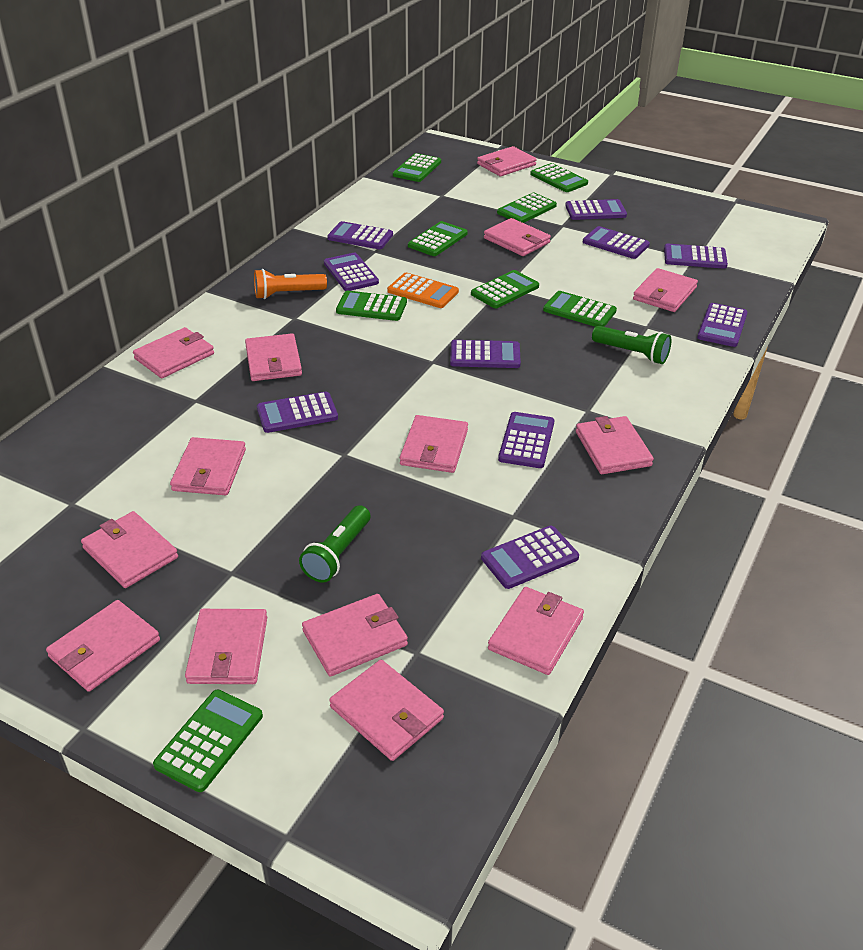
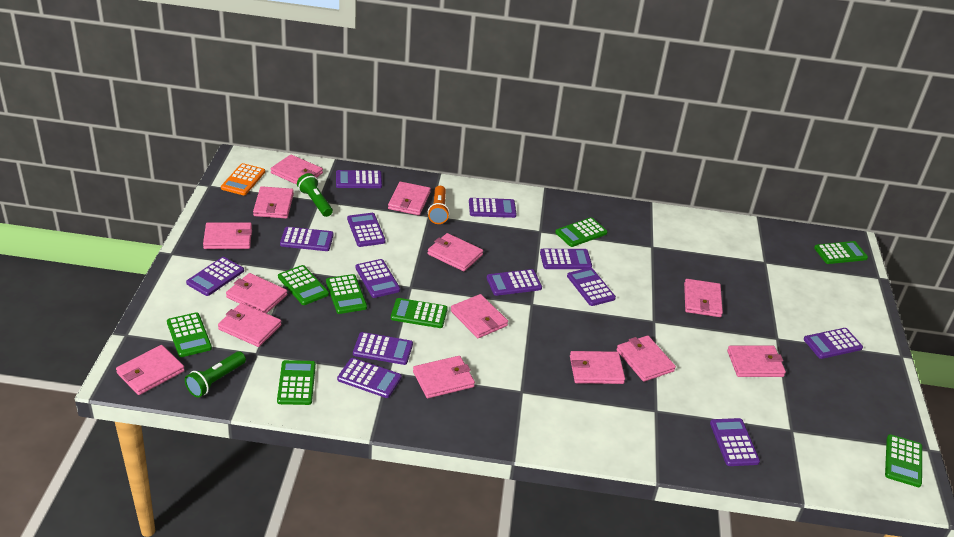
purple calculator: [257,391,338,433] [324,253,379,291] [327,221,393,249] [450,340,521,368] [481,526,579,589] [498,412,554,468] [565,199,627,220] [583,226,650,259] [664,244,728,269] [697,303,748,347] = 10 -> [186,257,244,296] [280,227,334,251] [336,170,382,188] [337,358,402,398] [347,213,386,247] [353,332,413,365] [355,259,400,298] [469,198,516,218] [487,269,542,296] [540,249,592,269] [567,267,616,306] [710,418,760,466] [804,328,863,359] = 13

